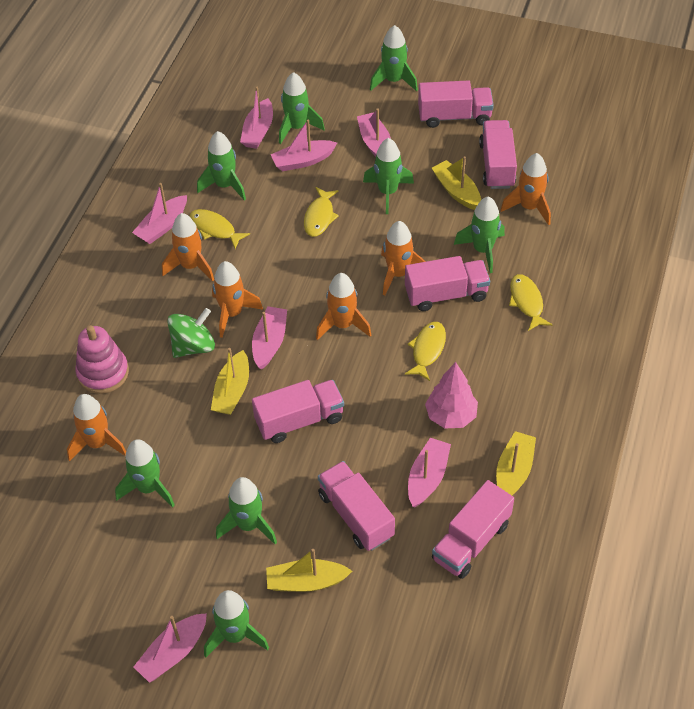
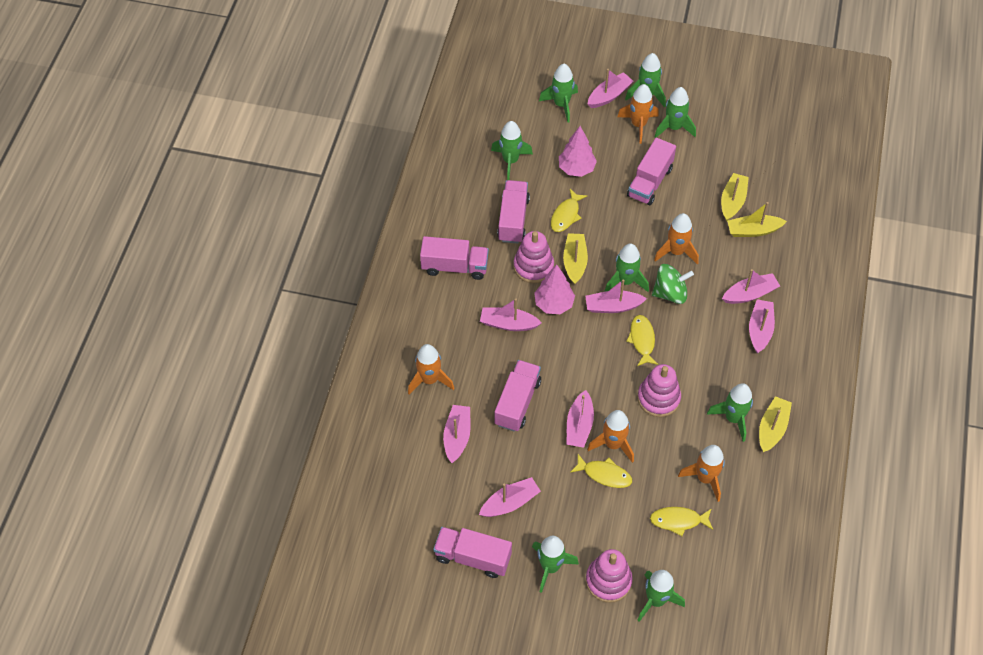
orange rocket: [67,394,126,461] [162,213,214,281] [212,261,263,338] [316,273,371,340] [381,221,426,296] [500,153,551,225] = 6 -> [408,344,454,395] [587,410,634,463] [617,84,659,144] [654,213,699,264] [678,445,725,502] = 5
pink boat: [132,183,187,244] [134,613,207,683] [240,87,273,149] [252,306,287,370] [271,120,337,171] [357,109,391,157] [408,438,451,507] = 7 -> [443,405,471,463] [479,477,541,517] [480,299,542,331] [567,390,594,448] [585,279,647,313] [588,69,633,108] [722,269,780,304] [749,299,775,353] = 8
pink stacking toy: [75,325,129,394] = 1 -> [513,231,554,283] [586,549,633,603] [637,364,681,417] = 3
pink tree: [425,362,478,428] = 1 -> [534,264,575,314] [559,126,597,177] = 2
pink truck: [252,380,344,443] [318,461,395,551] [405,256,490,311] [418,80,494,128] [432,480,514,579] [479,120,517,189] = 6 -> [420,236,489,280] [433,527,512,578] [495,360,541,432] [497,180,530,244] [627,138,676,205] = 5

